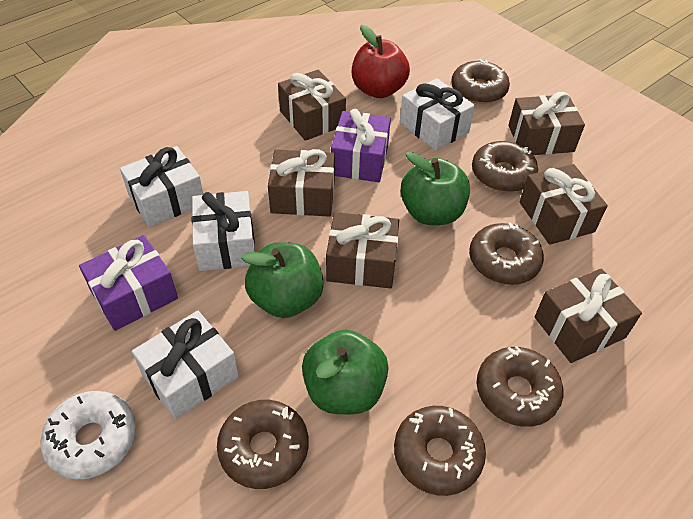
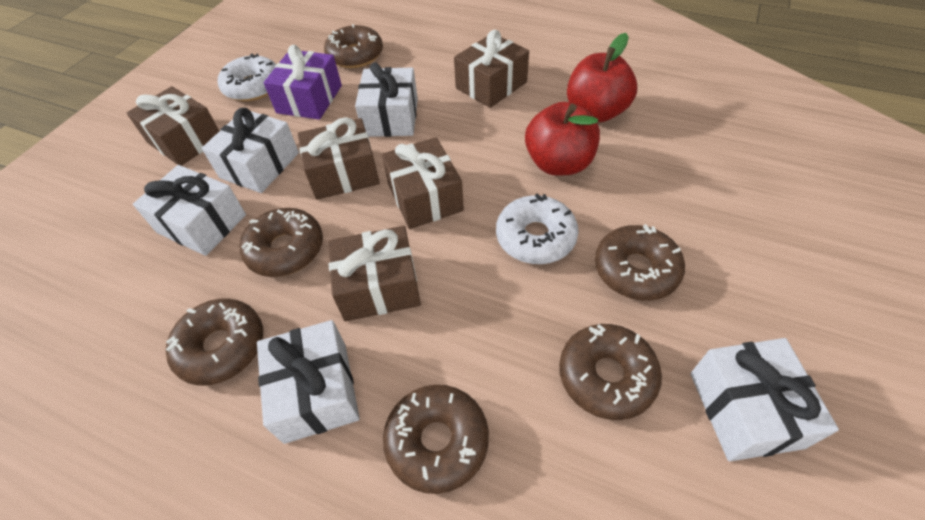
brown gift: [268,149,335,217] [278,70,346,141] [326,212,399,288] [508,92,585,155] [520,164,608,245] [535,269,642,363] = 6 -> [127,86,219,166] [298,117,380,200] [328,226,421,321] [382,137,464,229] [454,30,529,108] = 5
green apple: [241,242,324,318] [302,330,389,414] [401,152,470,225] = 3 -> none = 0
purple gift: [79,235,178,331] [331,109,391,182] = 2 -> [264,45,342,120] = 1
red apple: [352,25,410,98] = 1 -> [525,102,600,175] [567,33,637,123] = 2
white donut: [40,391,136,480] = 1 -> [218,53,276,101] [496,193,579,264] = 2
white gift: [120,146,203,227] [132,311,239,420] [192,191,255,271] [400,78,475,151] = 4 -> [133,165,246,256] [202,108,299,193] [257,320,360,444] [355,62,418,137] [690,338,839,461] = 5

